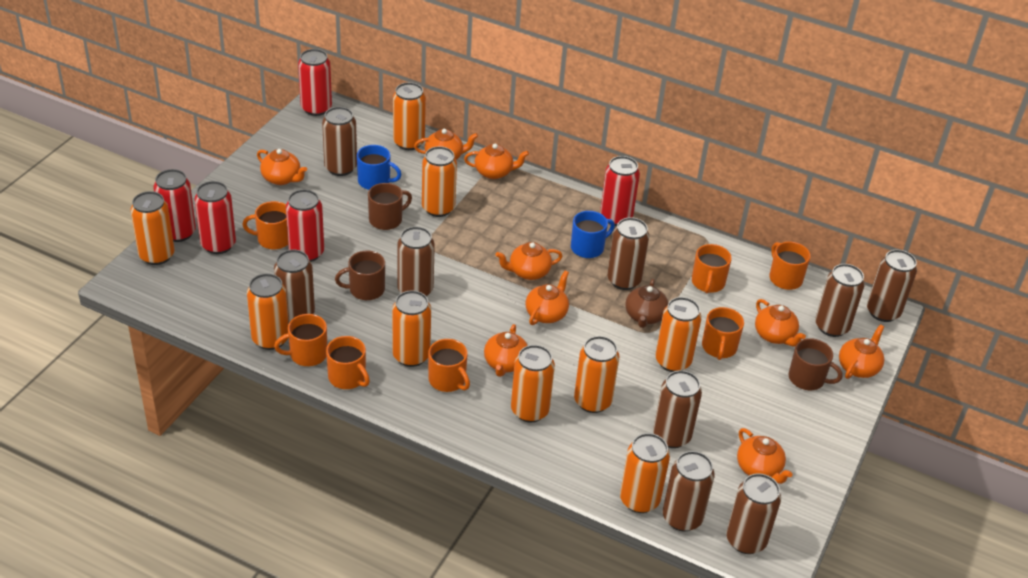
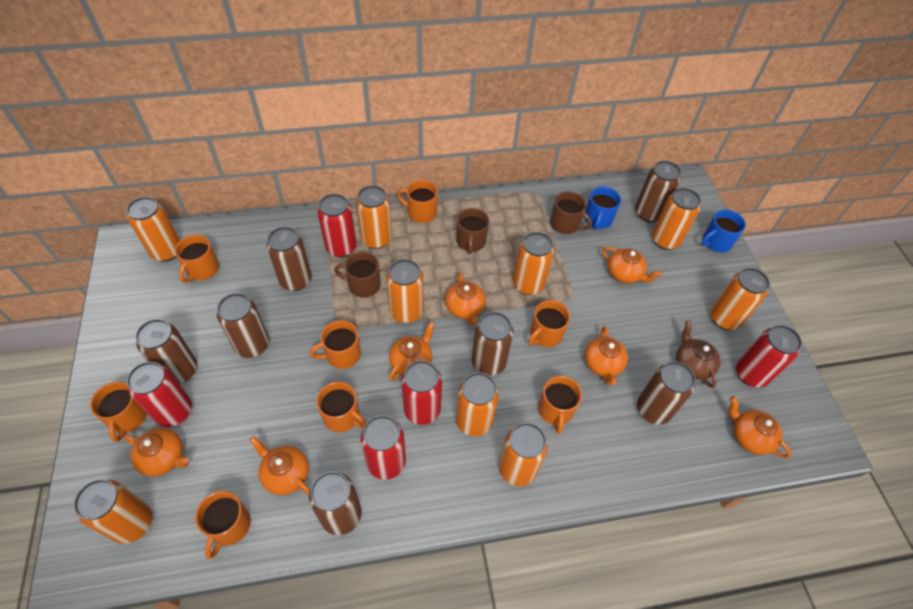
brown can: [274,250,315,322] [322,107,357,176] [397,227,435,297] [607,217,649,290] [653,370,702,448] [663,451,715,531] [726,473,781,554] [815,264,865,337] [867,250,917,322] = 9 -> [135,319,197,384] [217,293,269,358] [267,227,312,291] [309,472,361,535] [472,312,513,376] [635,161,681,222] [637,361,695,425] = 7
orange mug: [242,201,288,250] [274,314,327,366] [326,336,370,389] [428,339,470,392] [692,244,732,294] [702,307,744,360] [769,242,811,290] = 7 -> [90,382,147,442] [175,235,219,283] [195,491,251,559] [310,320,361,369] [316,382,366,432] [397,180,438,223] [528,300,570,347] [538,376,582,434] = 8
orange teapot: [257,149,307,185] [414,129,478,160] [464,144,529,179] [484,324,528,377] [496,242,562,280] [526,270,569,325] [737,428,793,484] [755,299,806,346] [839,324,884,379] = 9 -> [123,428,189,477] [250,436,310,495] [389,322,435,381] [445,272,486,325] [585,326,628,385] [602,247,662,284] [729,396,791,458] = 7

